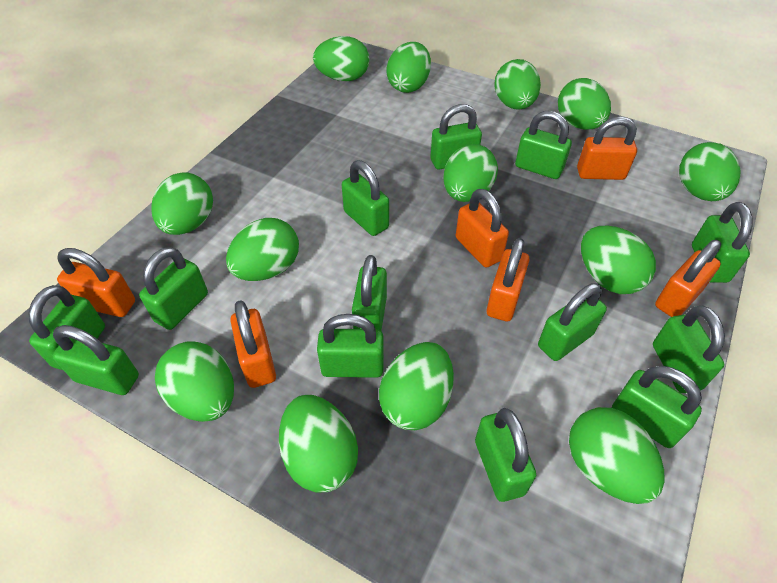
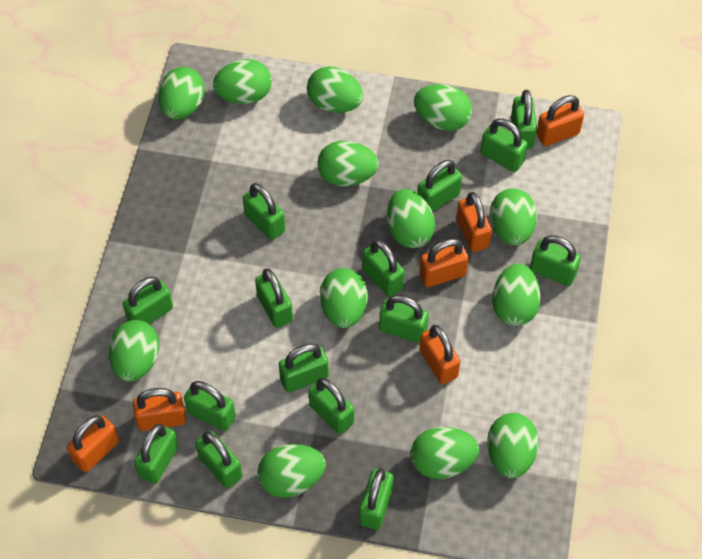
green padlock: [28,285,105,370] [53,325,139,395] [139,247,208,330] [317,314,384,378] [342,160,389,236] [352,255,387,331] [430,104,482,170] [475,408,537,502] [515,111,572,179] [538,283,607,361] [612,366,702,448] [653,305,725,393] [692,202,753,283] = 13 -> [123,276,173,324] [134,424,179,484] [184,381,236,431] [195,431,243,488] [243,183,285,240] [255,268,293,328] [279,343,329,393] [309,378,354,434] [359,468,393,530] [363,239,405,297] [379,295,429,343] [417,160,462,212] [481,118,528,172] [511,90,537,149] [530,235,581,286] = 15

